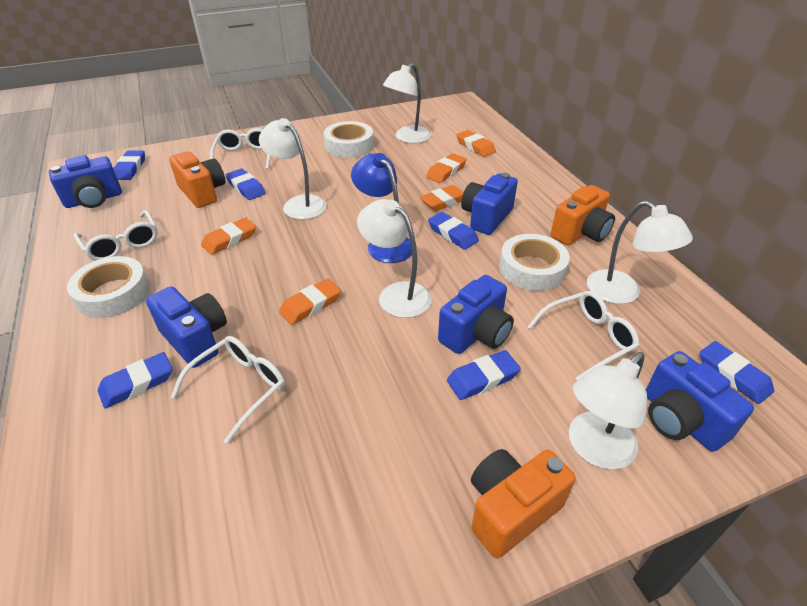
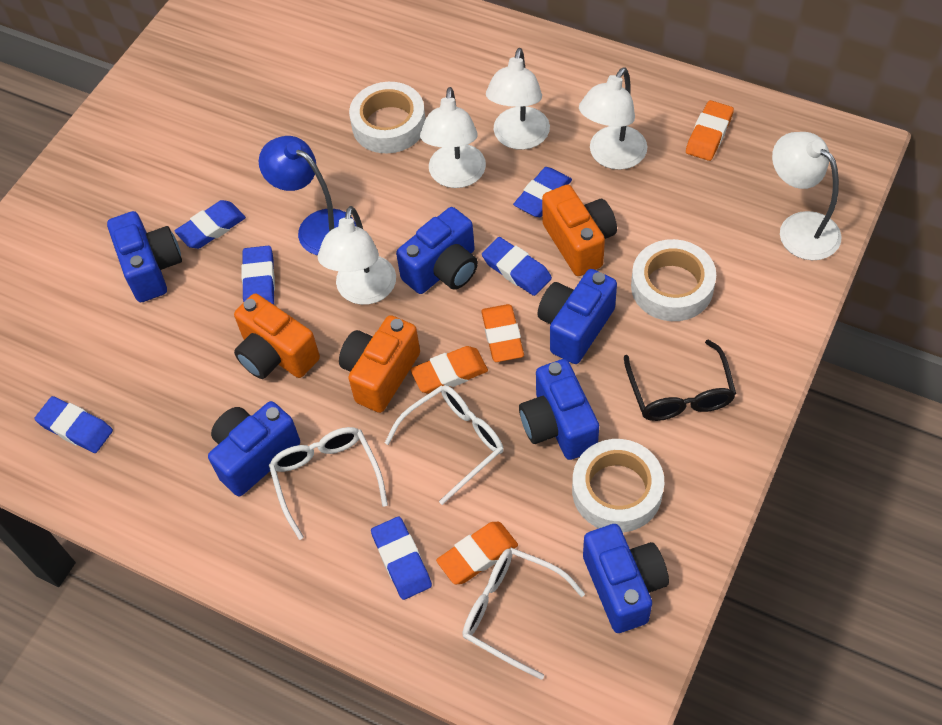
black glasses: none = 0 -> [624,340,736,421] = 1
blue camera: [49,155,122,208] [146,286,227,368] [438,275,514,354] [461,173,518,235] [646,351,754,452] = 5 -> [107,211,182,302] [208,401,300,496] [396,207,478,294] [519,359,599,460] [537,269,617,364] [583,524,669,633] = 6
orange eraser: [201,217,256,255] [279,278,341,325] [420,185,464,211] [426,153,467,183] [456,130,496,157] = 5 -> [410,346,488,394] [436,522,518,585] [481,304,524,362] [686,100,734,161] = 4
white glasses: [74,210,158,261] [171,336,285,444] [210,128,270,169] [528,291,639,381] = 4 -> [269,427,388,540] [385,385,504,505] [462,548,585,680] = 3

